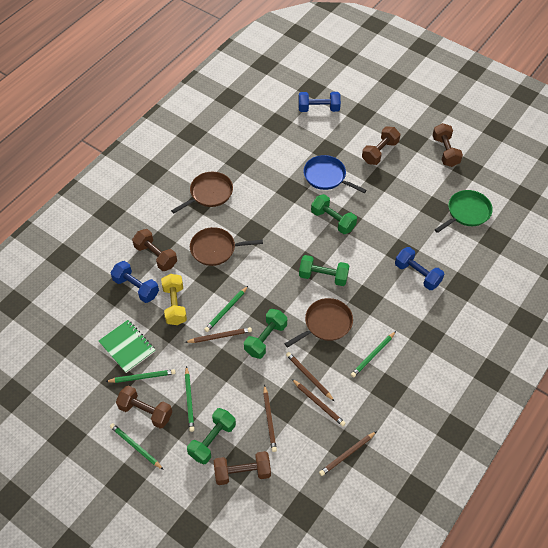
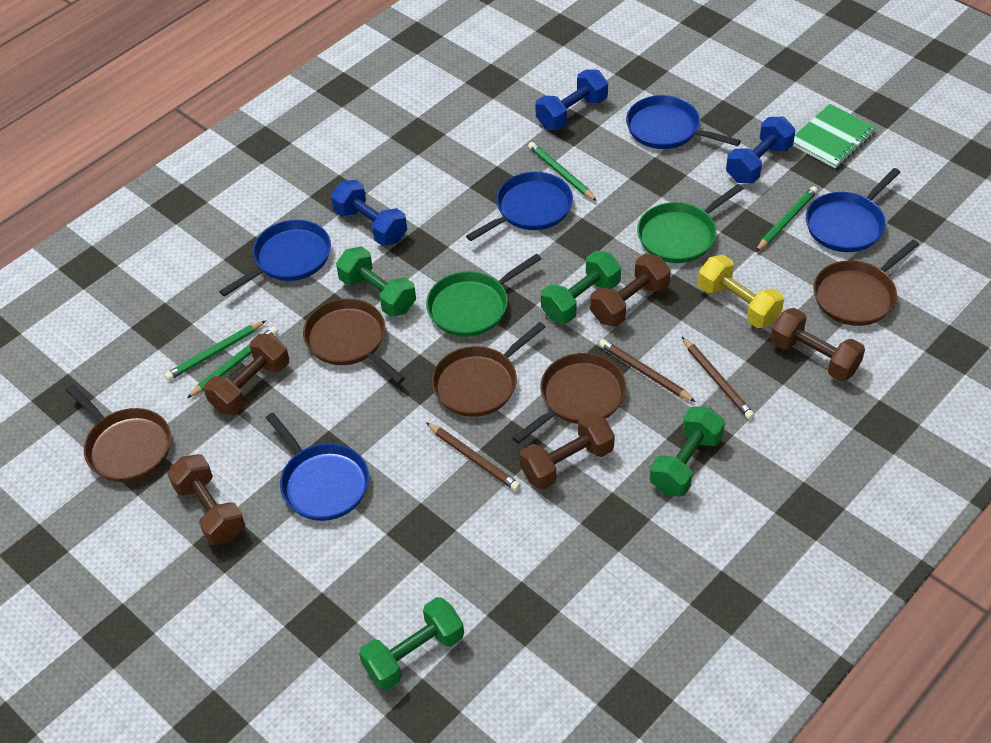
blue pan: [304,155,367,193] = 1 -> [219,220,331,297] [266,413,369,521] [466,172,573,241] [626,95,741,149] [806,168,900,252] = 5
brown pan: [171,172,233,214] [190,227,263,266] [285,298,353,348] = 3 -> [66,385,171,482] [303,299,405,384] [432,322,545,417] [512,353,627,444] [813,240,919,326] = 5
brown pencil: [185,327,252,343] [263,385,277,452] [286,352,334,401] [292,379,346,426] [319,431,377,476] = 5 -> [426,422,520,491] [599,339,696,402] [682,337,754,420] = 3
green pan: [435,190,493,233] = 1 -> [426,254,541,337] [637,184,744,263] = 2
green pencil: [105,369,176,383] [110,423,164,470] [185,366,194,432] [204,286,248,332] [351,331,396,377] = 5 -> [165,320,266,381] [187,327,278,398] [528,142,597,201] [756,186,818,252] = 4

